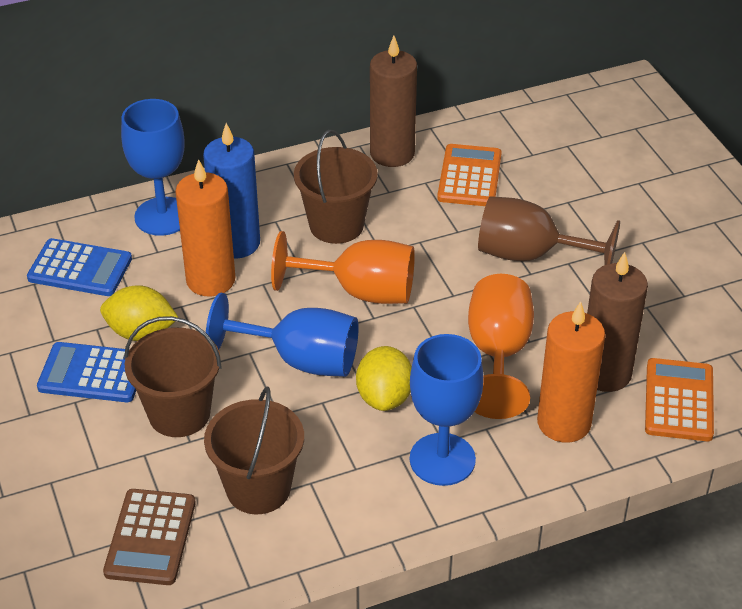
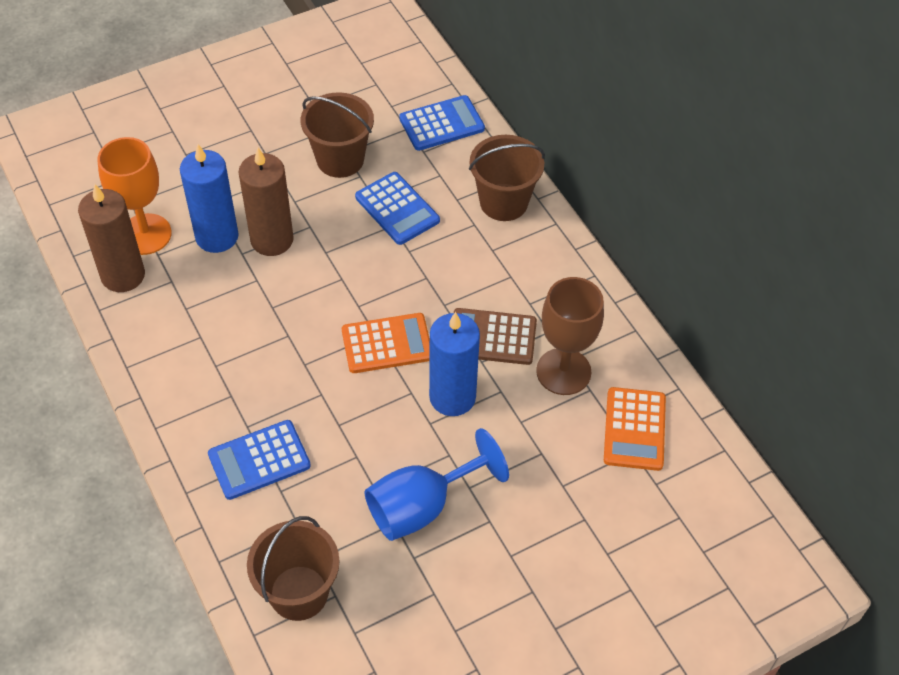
blue calculator: [27,238,132,296] [37,342,136,402] = 2 -> [208,420,311,500] [355,172,440,245] [399,95,485,151] = 3
blue candle: [203,123,260,259] = 1 -> [180,144,239,253] [429,312,480,416] = 2
blue goblet: [121,99,185,236] [206,293,359,377] [410,334,484,486] = 3 -> [365,428,509,541] = 1
orange candle: [175,159,235,296] [537,301,605,443] = 2 -> none = 0
orange goblet: [271,231,415,304] [468,274,534,419] = 2 -> [97,137,172,255] = 1
yellow lemon: [100,285,179,341] [356,346,412,411] = 2 -> none = 0

